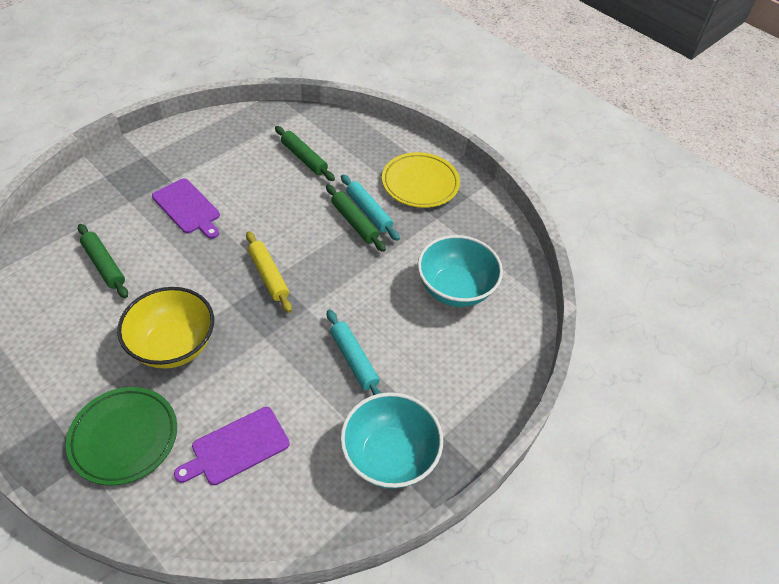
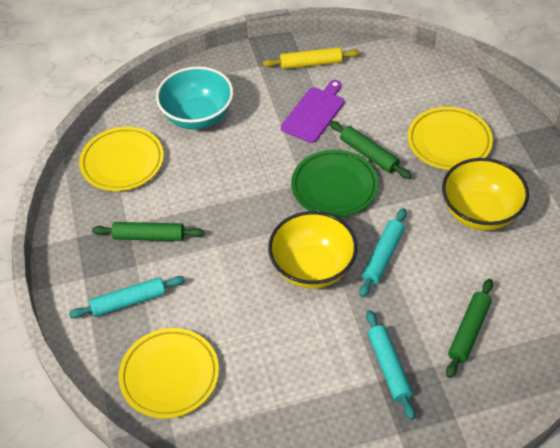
purple cutting board: [152,179,220,239] [174,407,289,485] = 2 -> [281,80,344,143] = 1
turquoise bowl: [340,392,443,489] [418,235,503,307] = 2 -> [156,66,233,130] = 1
turquoise rolling pin: [327,309,382,395] [341,175,400,241] = 2 -> [69,276,185,318] [359,208,407,298] [366,310,415,420] = 3
yellow bowl: [117,287,214,369] = 1 -> [268,211,357,289] [442,158,529,231] = 2
yellow plate: [382,152,460,208] = 1 -> [79,127,164,191] [119,328,219,418] [408,107,493,170] = 3

